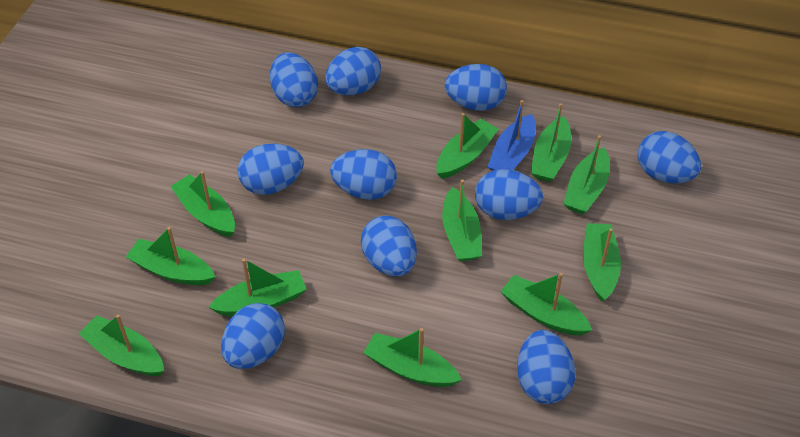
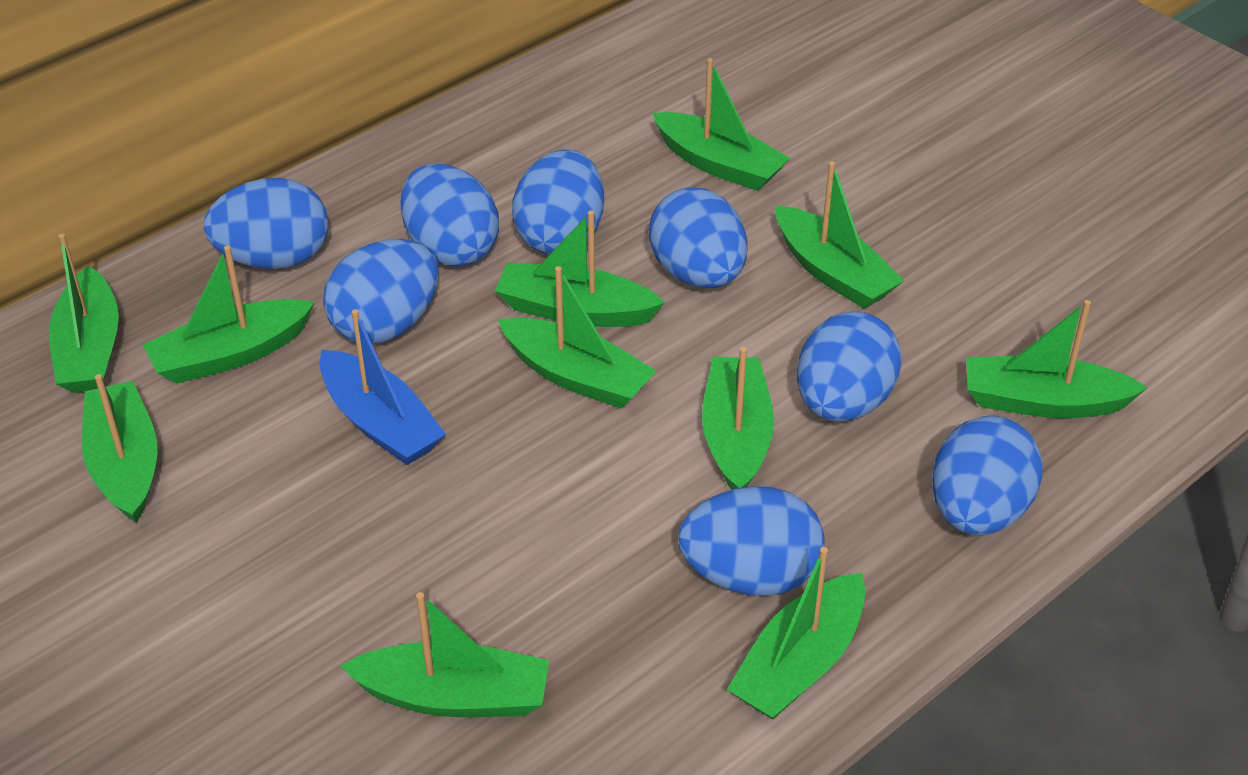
blue egg: [221,303,285,369] [238,143,304,195] [270,52,318,107] [325,47,381,96] [330,149,397,200] [361,216,417,276] [445,64,507,111] [475,169,543,220] [517,330,576,404] [637,131,701,184] = 10 -> [204,178,328,269] [323,239,439,344] [400,164,499,267] [512,150,604,254] [649,187,747,288] [678,486,824,596] [797,311,902,422] [932,416,1043,535] = 8

